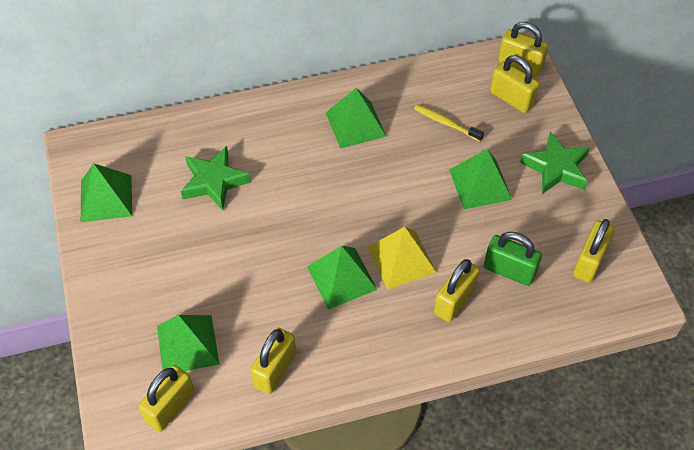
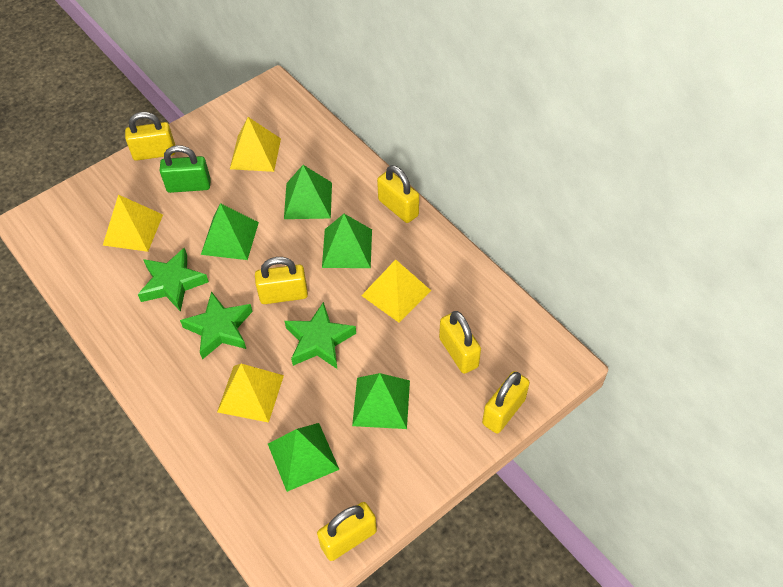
green star: [181,146,251,210] [520,131,590,194] = 2 -> [138,247,209,312] [180,291,253,360] [284,302,356,369] = 3
yellow pyramid: [368,227,437,289] = 1 -> [103,195,163,252] [217,364,284,423] [230,117,281,172] [361,260,431,323] = 4
yellow toothbrush: [414,104,484,142] = 1 -> none = 0

